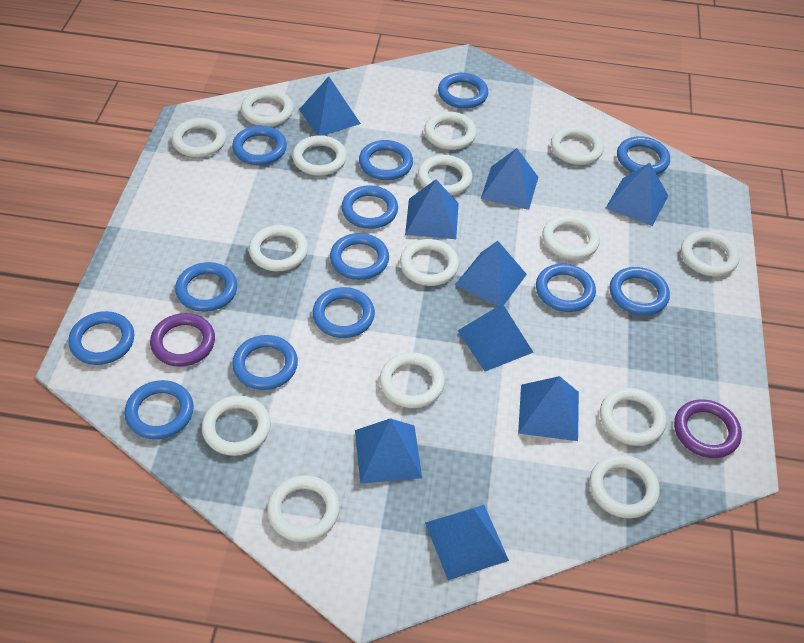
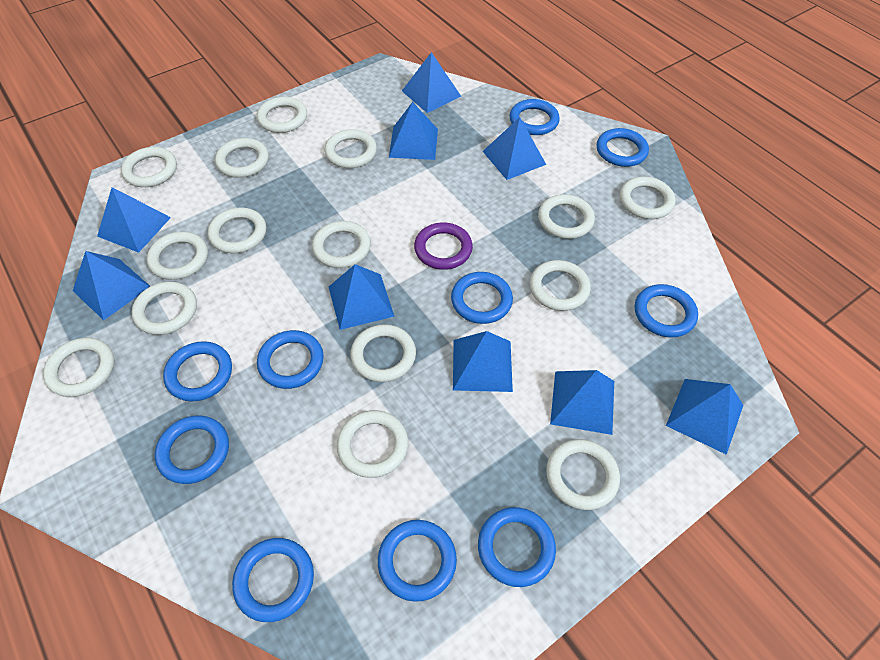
blue ring: [68,311,134,365] [124,380,194,439] [175,262,237,312] [232,125,287,165] [232,335,298,390] [312,287,375,338] [330,233,389,280] [341,185,398,229] [359,140,413,180] [438,73,488,109] [536,264,596,312] [610,267,670,315] [617,136,670,174] = 13 -> [155,416,229,484] [163,341,232,401] [232,538,314,622] [257,330,324,389] [378,520,457,602] [451,272,513,324] [478,507,556,587] [510,99,560,135] [597,128,649,167] [635,284,698,338] = 10
purple ring: [150,313,215,367] [674,399,742,458] = 2 -> [414,222,473,270] = 1

